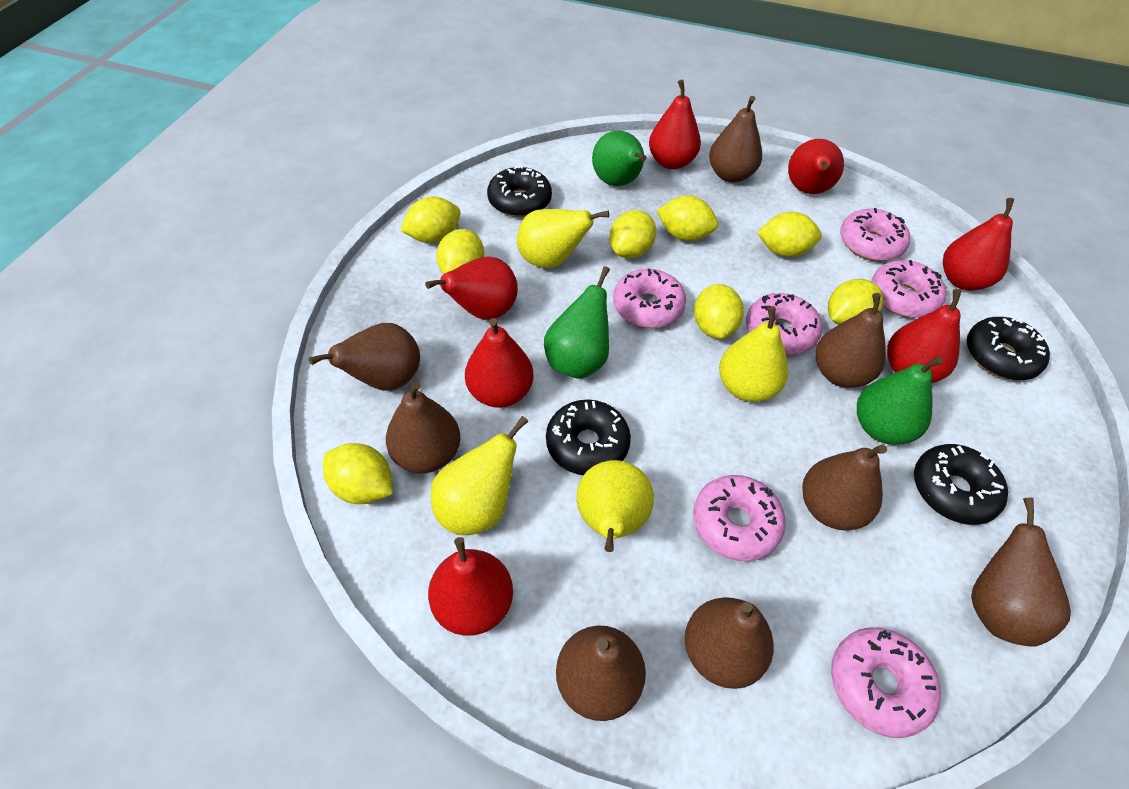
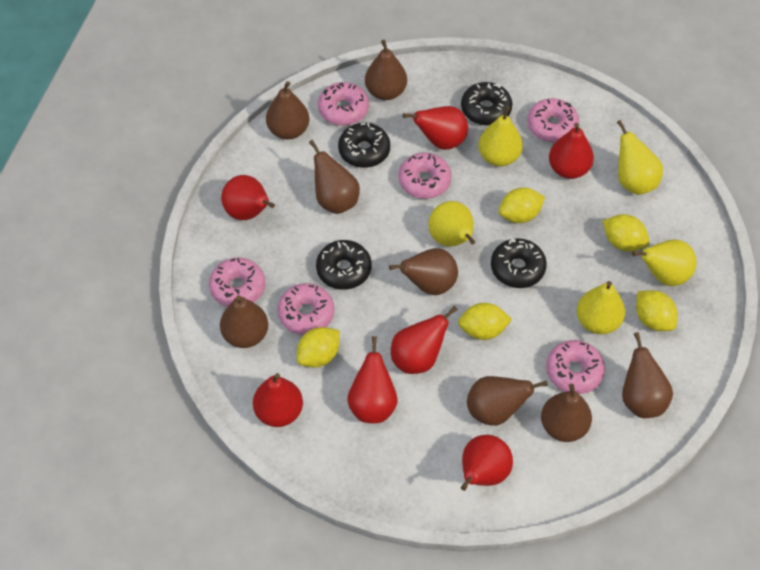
green pear: [544,266,610,379] [592,130,647,186] [857,356,943,445] = 3 -> none = 0
yellow lemon: [323,443,393,504] [400,196,461,243] [436,229,484,274] [609,210,656,258] [657,196,718,241] [694,284,744,339] [757,212,822,257] [828,279,883,325] = 8 -> [297,327,340,367] [458,303,512,340] [499,187,545,223] [603,214,649,251] [636,290,677,331] = 5
yellow pear: [431,416,528,535] [517,209,609,268] [576,460,654,552] [719,306,788,402] = 4 -> [429,201,475,247] [478,106,523,166] [577,281,625,334] [616,120,663,195] [632,239,697,286] = 5

